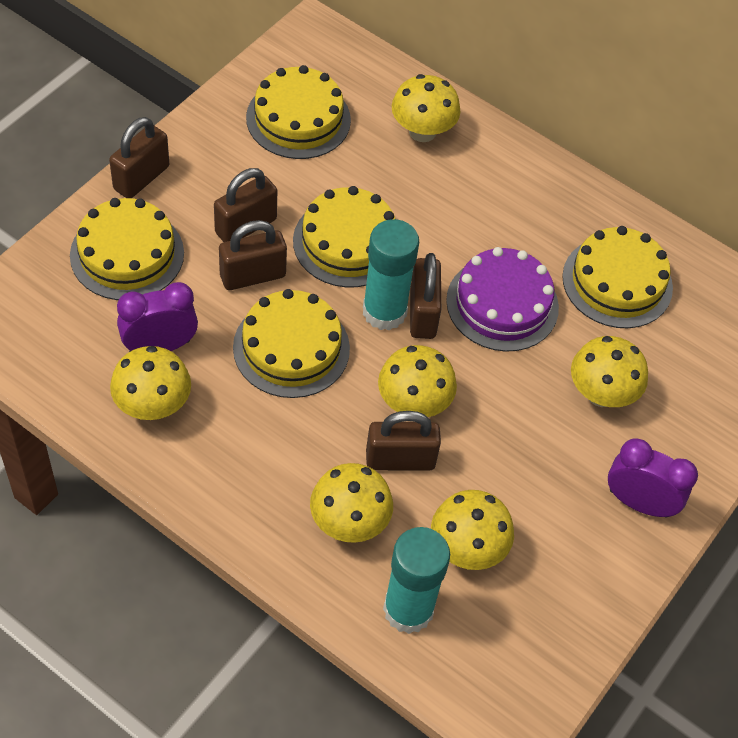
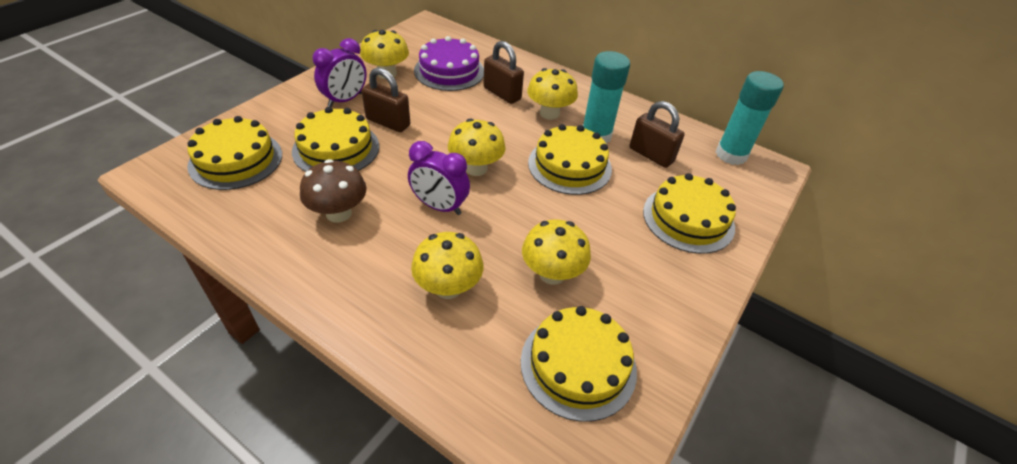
brown mushroom: none = 0 -> [300,159,367,223] = 1
brown padlock: [109,117,169,198] [214,168,277,242] [219,220,287,290] [366,411,441,471] [410,253,441,339] = 5 -> [361,67,410,132] [483,41,524,104] [630,101,685,168] = 3
yellow mushroom: [110,346,191,420] [310,463,393,543] [378,345,457,417] [392,74,460,142] [431,490,514,570] [571,336,648,407] = 6 -> [360,30,409,79] [411,232,483,299] [448,119,505,176] [522,219,591,285] [527,68,578,120] = 5

